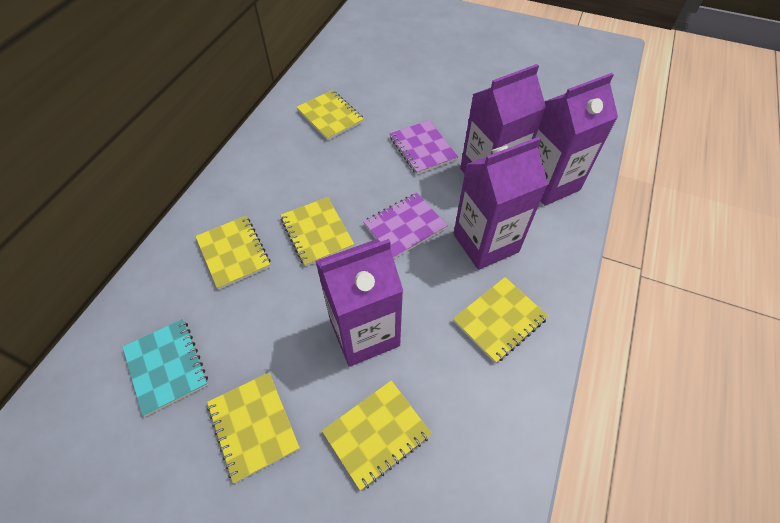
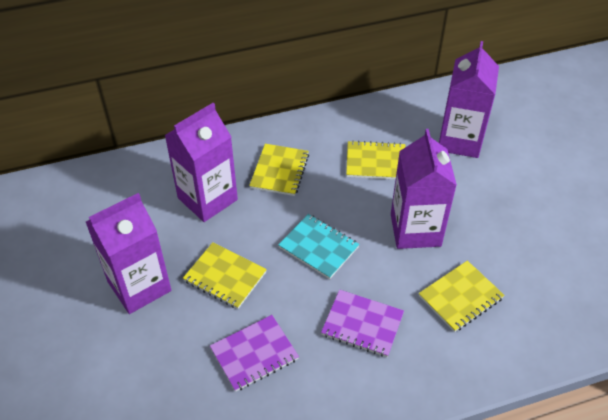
yellow notebook: [195,216,271,289] [207,373,300,483] [280,197,354,267] [297,90,364,140] [322,380,432,491] [453,277,548,363] = 6 -> [183,242,267,309] [249,144,309,196] [346,141,405,180] [419,261,505,332] = 4

